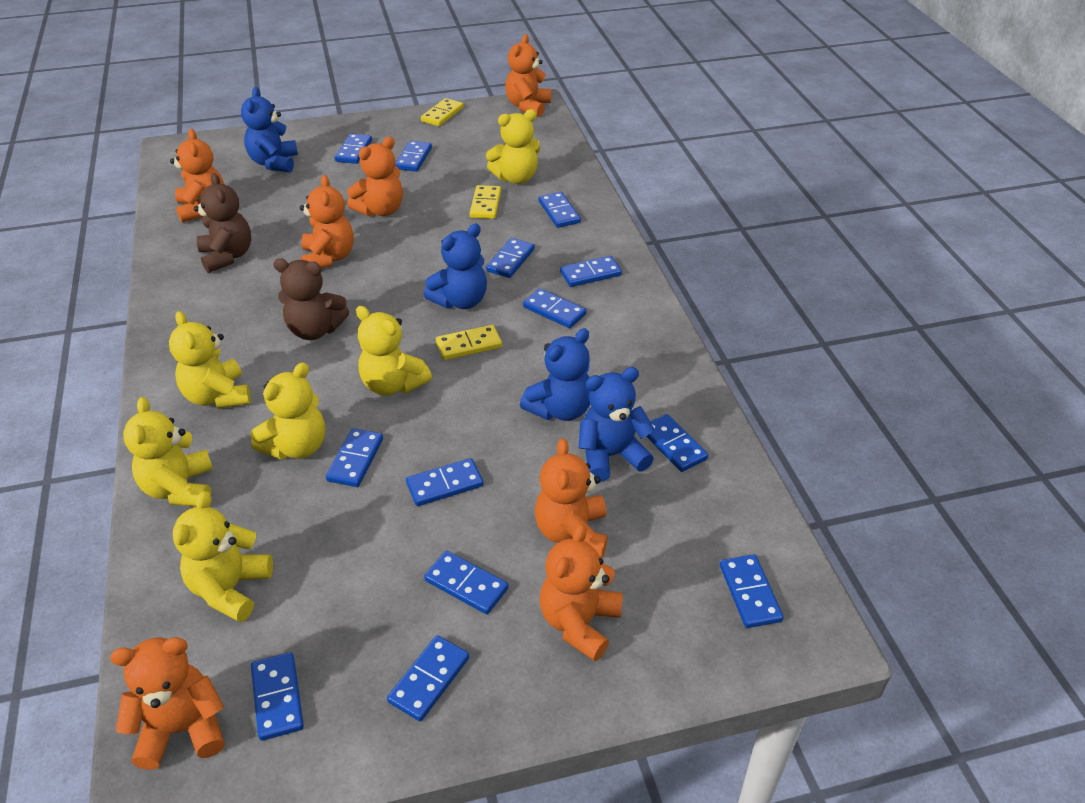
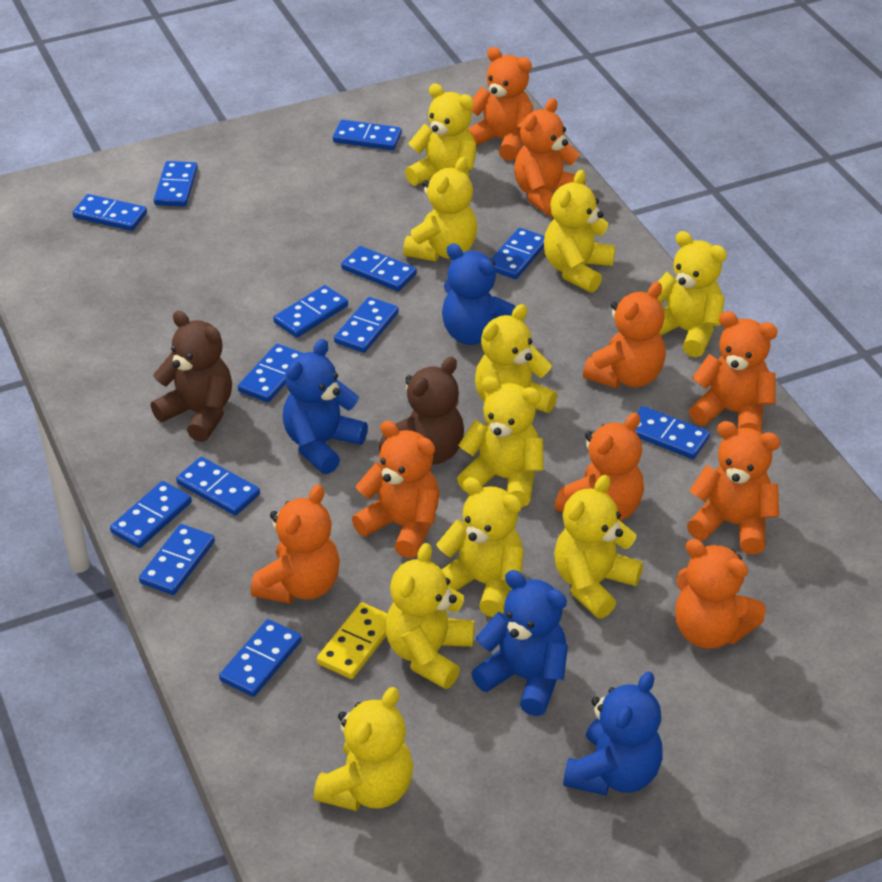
orange teddy bear: [110,637,224,770] [170,129,224,222] [300,175,354,268] [347,137,403,216] [505,34,551,117] [535,438,608,558] [540,524,623,661] = 7 -> [251,485,340,603] [352,421,440,558] [468,47,533,161] [514,98,585,217] [555,412,644,521] [583,282,666,388] [675,539,766,649] [687,421,780,555] [689,311,778,433] = 9
yellow domino: [421,98,464,126] [436,325,502,360] [470,185,501,219] = 3 -> [317,602,388,679] = 1
yellow teddy bear: [123,397,213,506] [169,311,251,409] [173,491,273,622] [251,362,325,460] [356,306,432,396] [486,109,541,184] = 6 -> [314,687,413,811] [385,543,474,689] [403,157,477,261] [405,84,476,186] [436,477,524,617] [457,376,544,507] [475,304,557,413] [544,170,615,293] [554,475,643,619] [657,231,727,358] = 10

